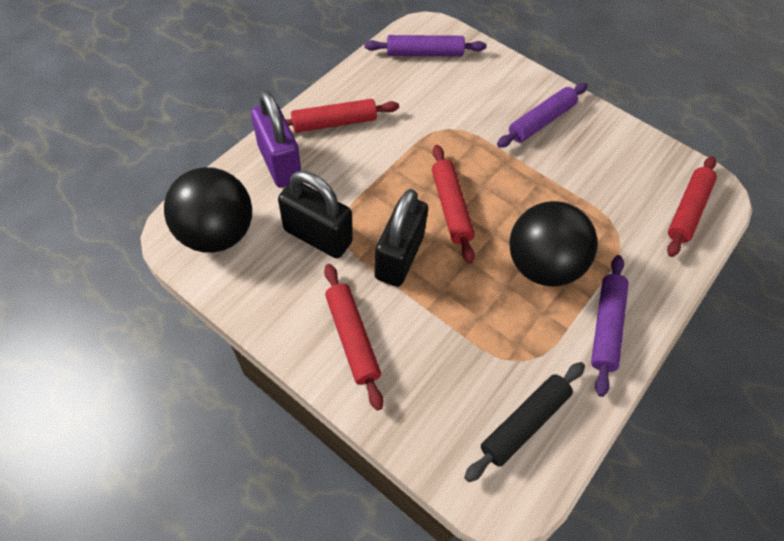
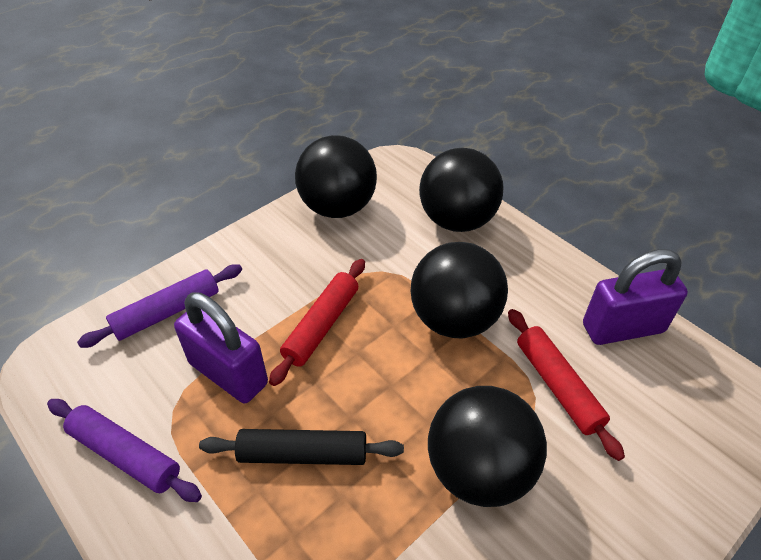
black ball: [164,167,252,253] [509,201,598,286] = 2 -> [295,135,377,218] [411,242,508,338] [419,148,504,232] [428,386,547,507] = 4
black padlock: [278,171,353,258] [374,189,428,287] = 2 -> none = 0
purple padlock: [251,90,301,188] = 1 -> [174,292,268,403] [583,249,688,345] = 2
purple rolling pin: [364,35,487,56] [497,83,588,148] [591,255,629,397] = 3 -> [47,399,202,502] [77,264,242,348] = 2
red rolling pin: [285,99,399,133] [324,264,383,410] [432,145,475,264] [667,156,717,257] = 4 -> [269,259,365,386] [508,309,625,461] = 2

